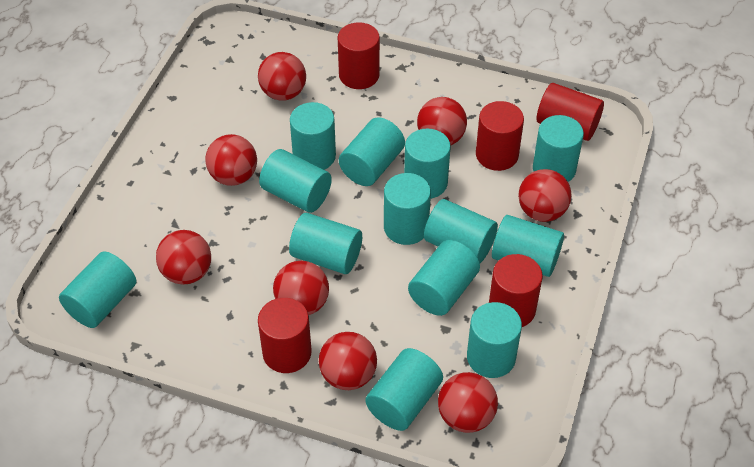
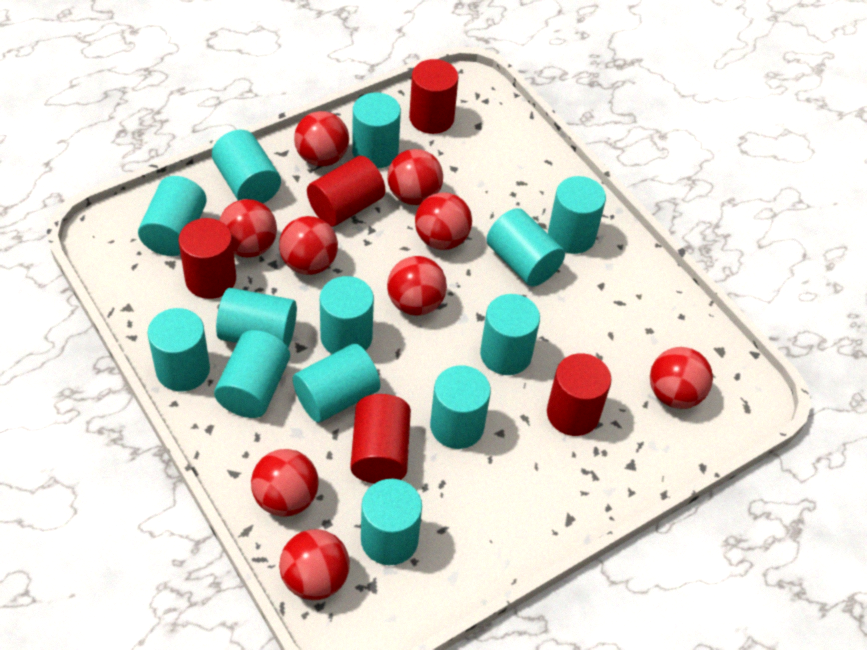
red ball: [156,230,211,285] [205,134,257,186] [258,52,306,101] [273,261,329,315] [319,332,377,390] [417,97,467,145] [438,372,498,433] [518,169,572,222] = 8 -> [219,199,277,258] [251,449,319,517] [279,216,338,275] [279,529,350,600] [294,111,349,166] [387,149,443,205] [387,256,447,316] [415,192,472,250] [650,347,713,409] = 9

